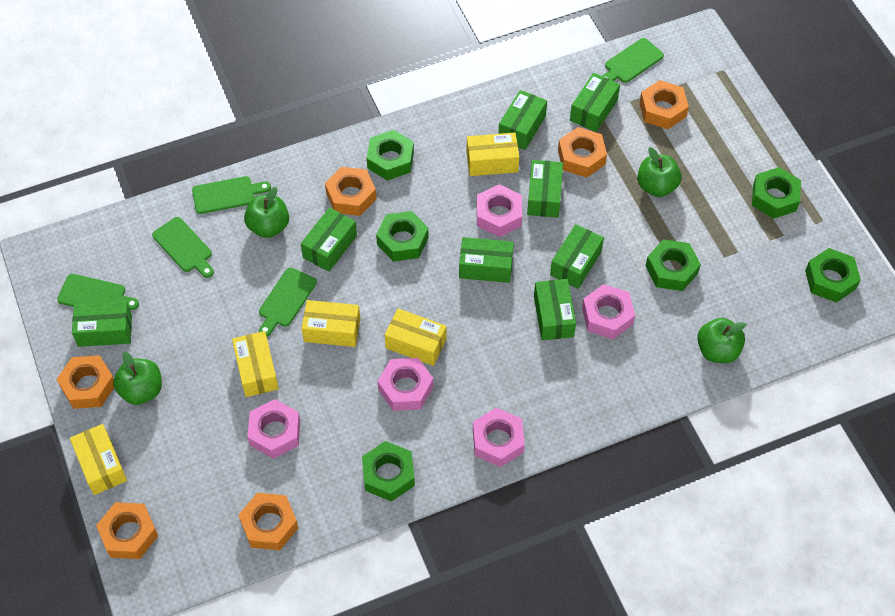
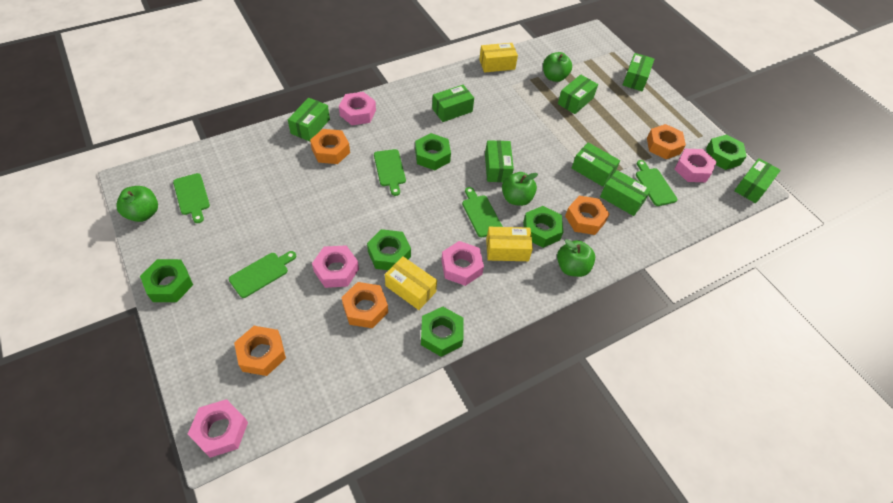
orange nut: [56,355,114,409] [96,502,158,559] [239,493,298,550] [325,167,376,216] [558,127,607,178] [639,80,689,129] = 6 -> [234,326,286,376] [310,129,350,164] [341,282,388,328] [565,196,609,235] [647,124,686,159] = 5
yellow box: [70,424,127,495] [232,331,279,397] [301,300,360,347] [385,308,447,366] [466,132,519,176] = 5 -> [385,256,437,310] [479,43,518,72] [486,227,533,261] = 3

